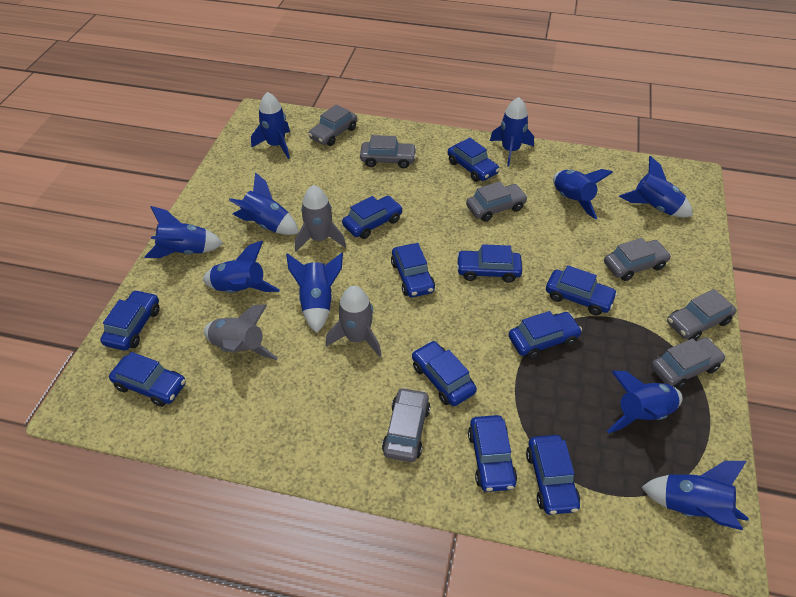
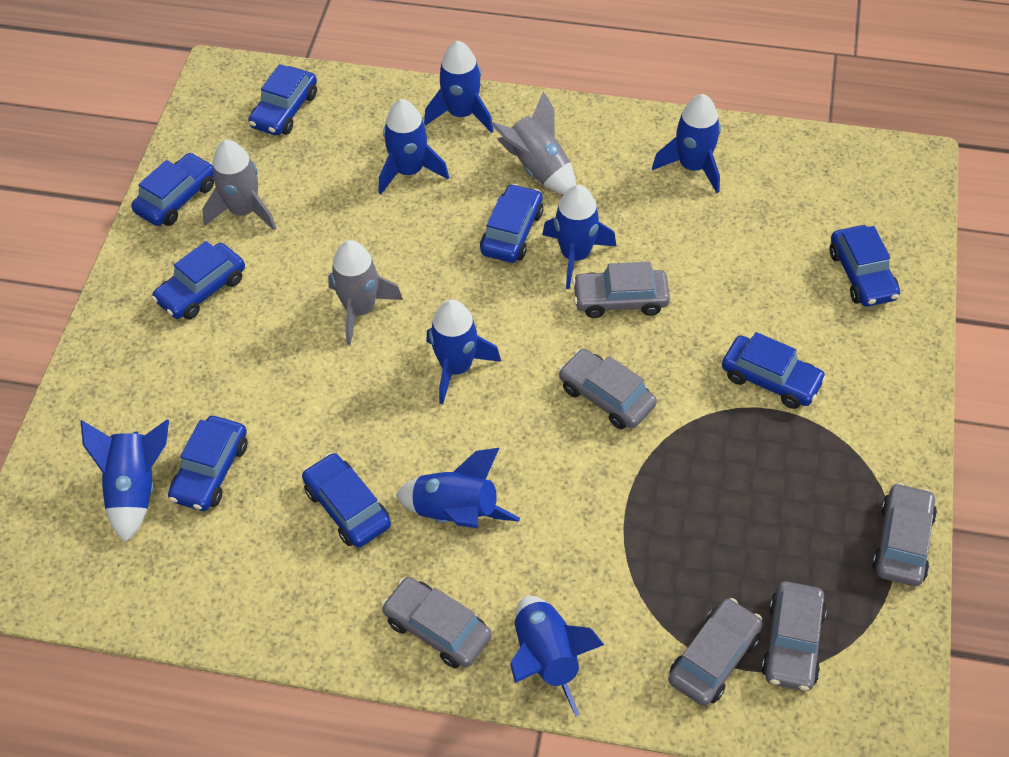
blue car: [100,290,160,351] [109,352,186,407] [342,196,403,239] [391,243,435,297] [412,341,477,406] [448,138,500,182] [457,244,522,283] [468,415,517,492] [509,311,582,359] [526,435,580,515] [546,265,618,315] = 11 -> [131,153,214,226] [152,241,245,319] [168,416,248,511] [248,64,317,136] [302,453,391,548] [480,184,543,263] [722,332,827,409] [830,225,900,307] = 8
blue rocket: [144,206,224,258] [203,241,280,293] [229,172,299,235] [251,92,290,159] [286,253,343,333] [490,97,534,167] [553,169,613,219] [607,371,683,433] [619,156,693,217] [641,461,748,530] = 10 -> [81,420,169,543] [379,99,449,195] [396,448,520,528] [424,40,493,133] [426,300,501,404] [510,596,604,716] [542,185,616,289] [652,94,721,193] = 8
grey car: [308,104,357,146] [360,135,417,168] [382,387,430,462] [466,181,528,222] [604,238,671,281] [651,337,725,389] [667,289,736,340] = 7 -> [381,577,492,668] [558,349,657,429] [572,262,670,318] [668,598,763,706] [761,581,827,691] [872,483,937,586] = 6

